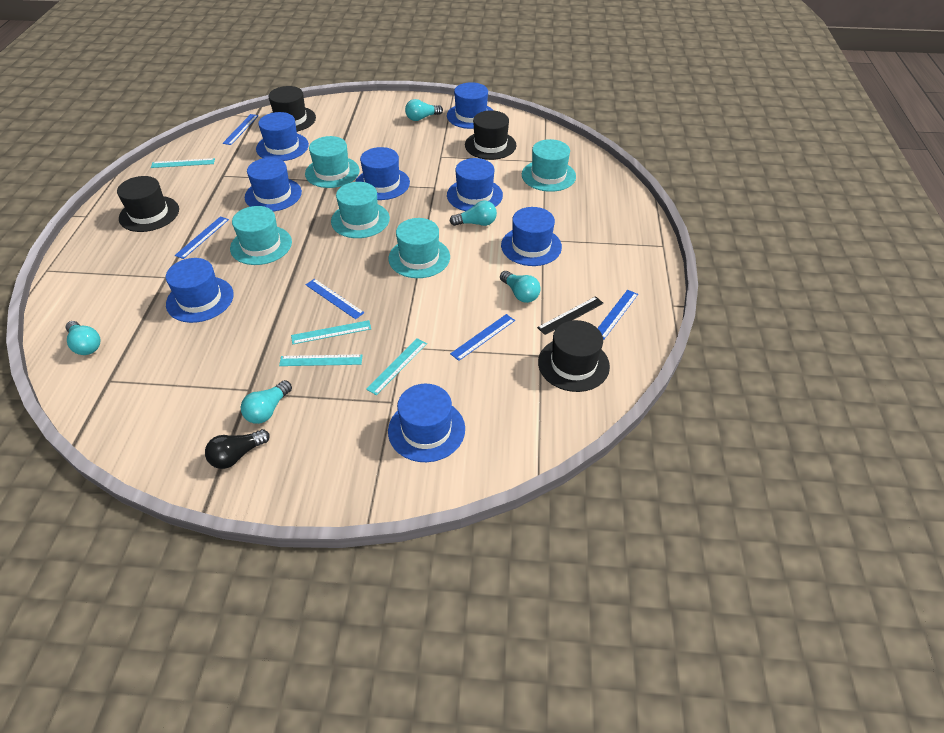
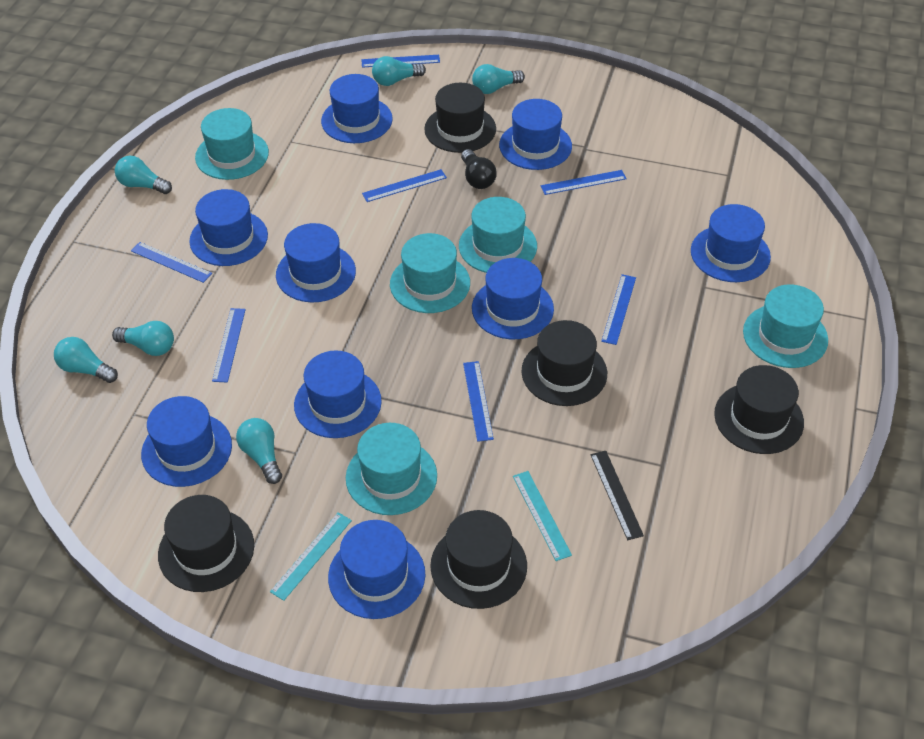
black hat: [117,176,179,232] [268,86,316,132] [465,110,516,160] [538,320,610,392] = 4 -> [158,495,254,592] [424,83,496,153] [430,510,527,609] [521,320,607,406] [714,365,804,454] = 5
blue hat: [166,258,234,323] [245,158,302,212] [256,112,309,161] [355,147,410,200] [388,384,465,462] [447,82,494,129] [447,158,503,211] [501,207,562,266] = 8 -> [141,396,232,487] [189,189,268,266] [276,223,356,302] [294,350,382,438] [321,74,393,143] [328,520,425,619] [472,258,554,339] [499,99,572,170] [691,204,771,282] = 9
blue ruler: [175,216,229,259] [223,114,259,145] [305,279,365,319] [450,314,515,361] [598,290,638,339] = 5 -> [131,242,212,283] [212,308,246,383] [362,55,440,68] [362,169,447,202] [463,361,494,442] [541,170,627,195] [601,274,636,345] = 7
turquoise light bulb: [65,321,100,355] [241,380,292,424] [405,99,443,121] [449,201,497,226] [500,271,541,303] = 5 -> [54,337,118,383] [112,321,174,356] [115,156,172,194] [236,418,282,484] [372,56,426,86] [472,64,525,94] = 6
turquoise ruler: [151,158,215,168] [279,354,362,366] [291,320,371,344] [366,338,427,395] = 4 -> [270,512,352,601] [513,471,572,561] = 2

